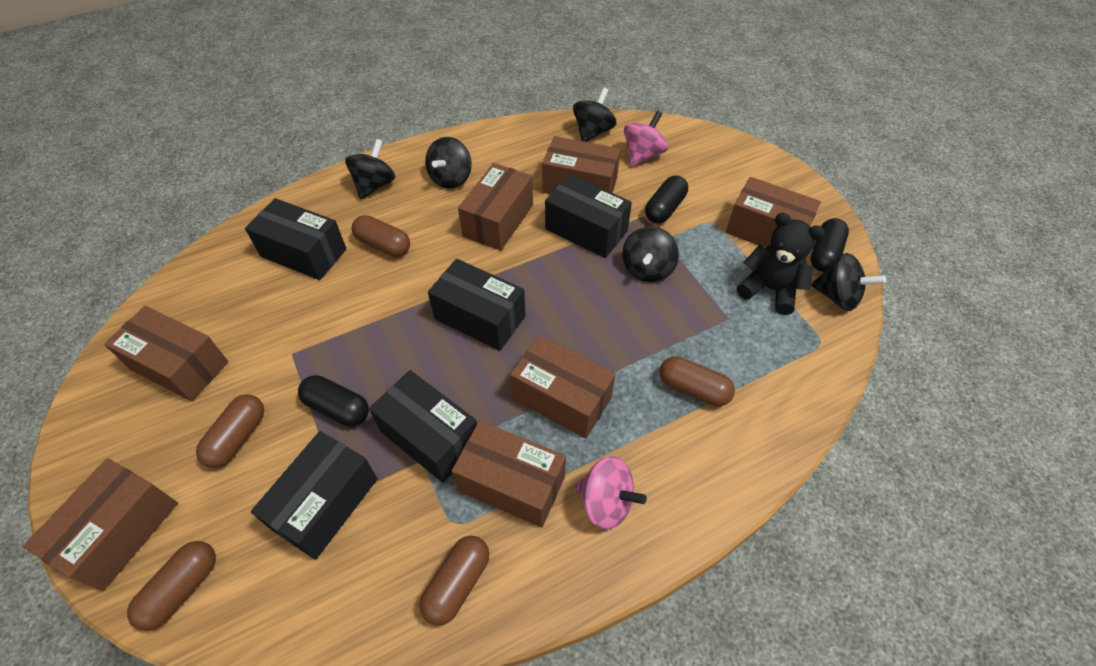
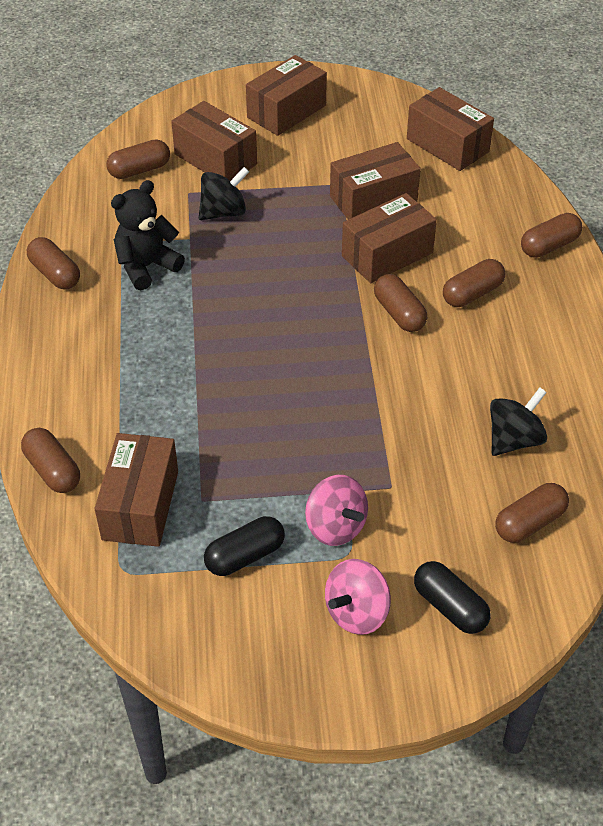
black box: [245,198,346,280] [251,431,378,560] [369,370,477,483] [428,259,526,351] [545,174,632,258] = 5 -> none = 0
black capsule: [298,375,369,427] [645,175,688,224] [811,218,849,272] = 3 -> [204,516,285,576] [414,561,491,634] = 2
black spinning top: [345,139,395,199] [425,137,472,189] [573,88,617,142] [622,226,679,282] [811,253,886,311] = 5 -> [199,167,249,220] [490,388,547,456] = 2
brown box: [23,458,178,591] [104,306,228,401] [452,421,566,527] [458,163,533,251] [510,335,616,438] [542,136,621,194] [726,177,821,248] = 7 -> [94,433,178,547] [171,101,257,181] [246,55,327,136] [330,142,421,220] [342,193,437,283] [407,87,494,171] = 6
brown capsule: [127,541,216,631] [196,394,264,468] [352,215,410,257] [420,536,490,626] [659,356,735,406] = 5 -> [21,428,80,493] [27,237,80,290] [106,139,170,179] [374,274,427,332] [443,259,505,307] [495,483,569,543] [521,213,582,258] = 7

